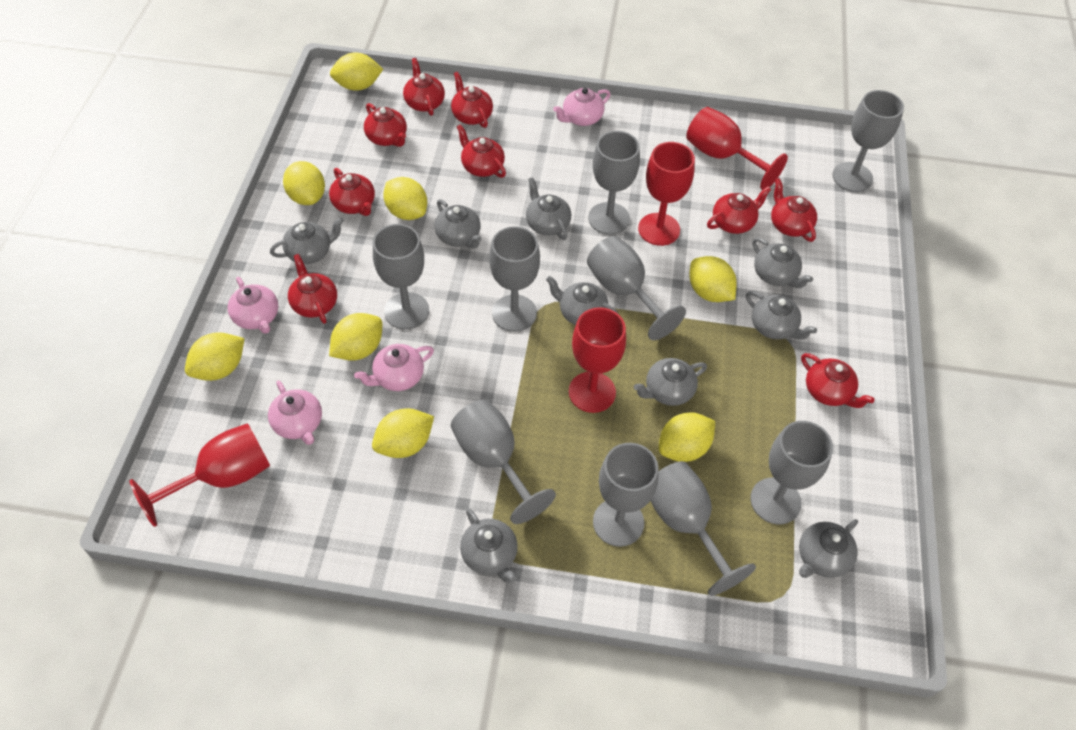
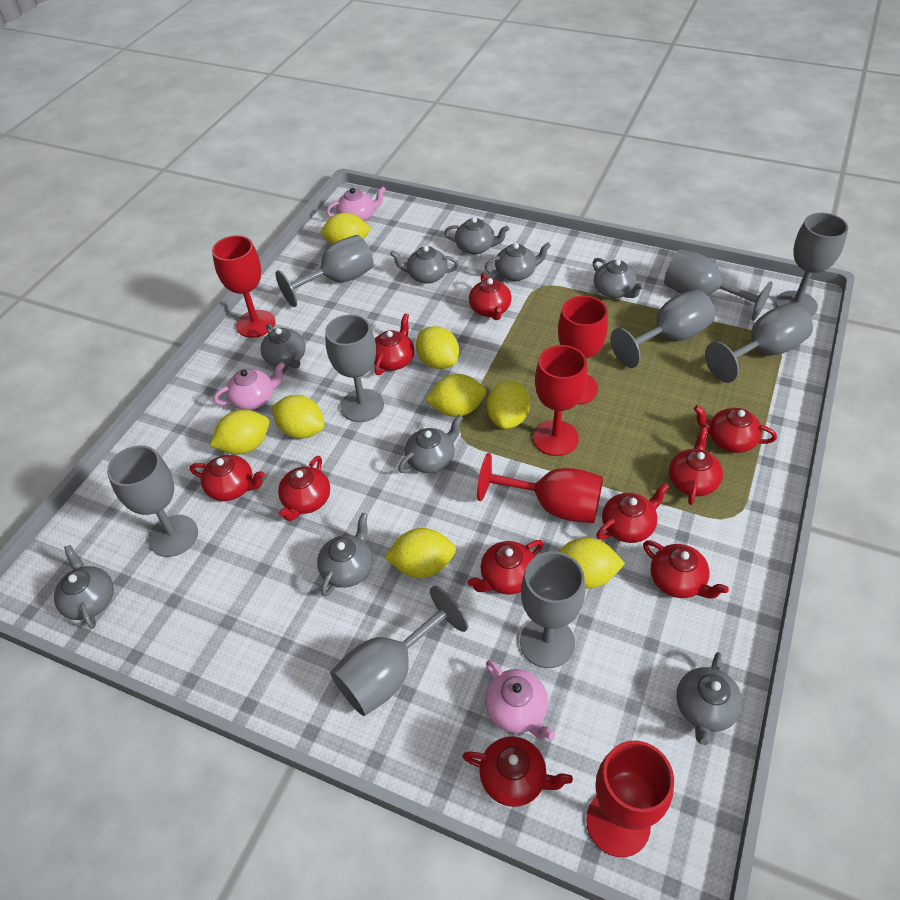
pink teapot: [228,277,278,334] [268,380,322,445] [354,344,434,391] [553,88,611,126] = 4 -> [214,362,286,410] [326,187,386,221] [485,660,555,740] = 3
red goblet: [130,423,270,527] [569,307,626,413] [638,142,695,246] [686,107,788,190] = 4 -> [212,235,275,338] [477,453,603,523] [533,345,588,456] [558,296,608,404] [586,741,674,857] = 5
red teapot: [288,254,337,324] [329,168,375,216] [364,103,407,147] [403,58,445,116] [451,72,493,128] [457,124,506,178] [707,186,771,234] [771,178,817,242] [801,353,874,408] = 9 -> [190,455,265,501] [278,456,330,521] [374,313,414,375] [462,736,573,807] [468,540,543,595] [469,273,512,320] [596,482,670,543] [643,540,729,599] [669,427,723,505] [694,405,777,453] = 10

